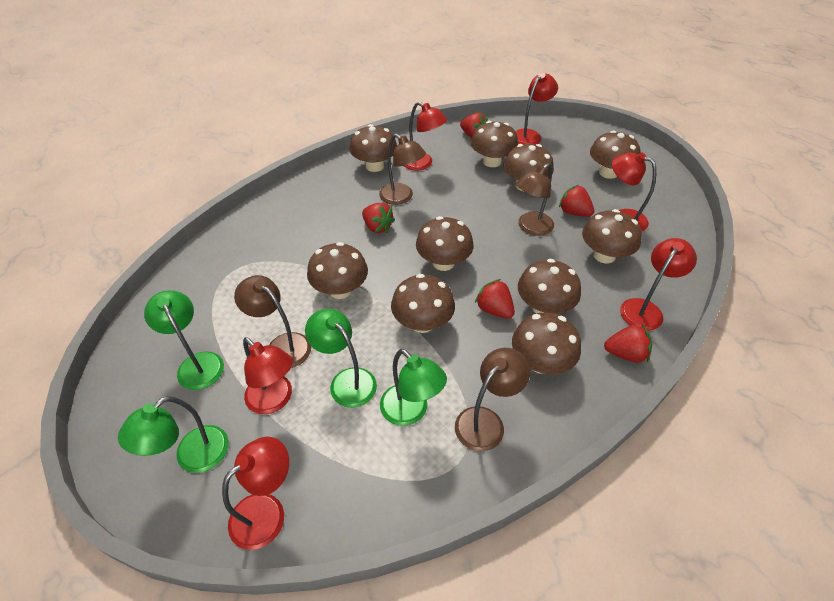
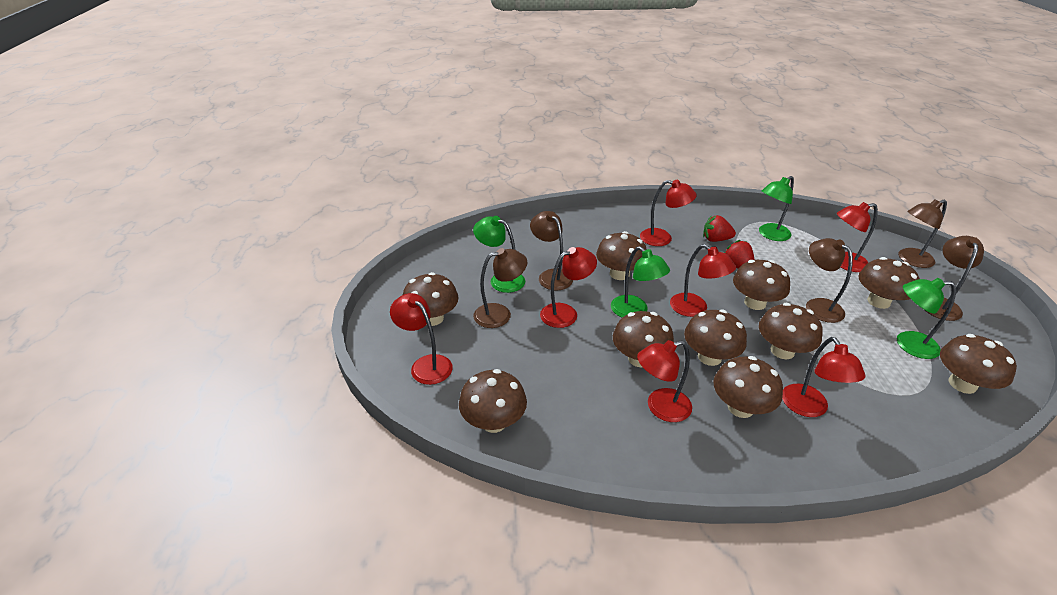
brown lamp: [234,275,311,368] [379,134,426,205] [455,348,530,451] [516,163,554,236] = 4 -> [473,248,527,328] [530,211,573,290] [806,238,853,323] [898,199,947,268] [925,236,984,321] = 5
red lamp: [222,436,289,550] [243,337,293,414] [404,102,447,171] [515,73,558,145] [612,152,656,232] [620,238,697,331] = 6 -> [390,293,453,385] [540,247,597,328] [637,340,692,422] [640,180,697,246] [670,244,736,317] [782,337,866,417] [837,202,878,272] = 7
red strawberry: [362,203,395,233] [460,113,488,138] [475,279,515,319] [559,185,594,217] [604,323,652,363] = 5 -> [703,215,736,242] [725,240,755,269] = 2

